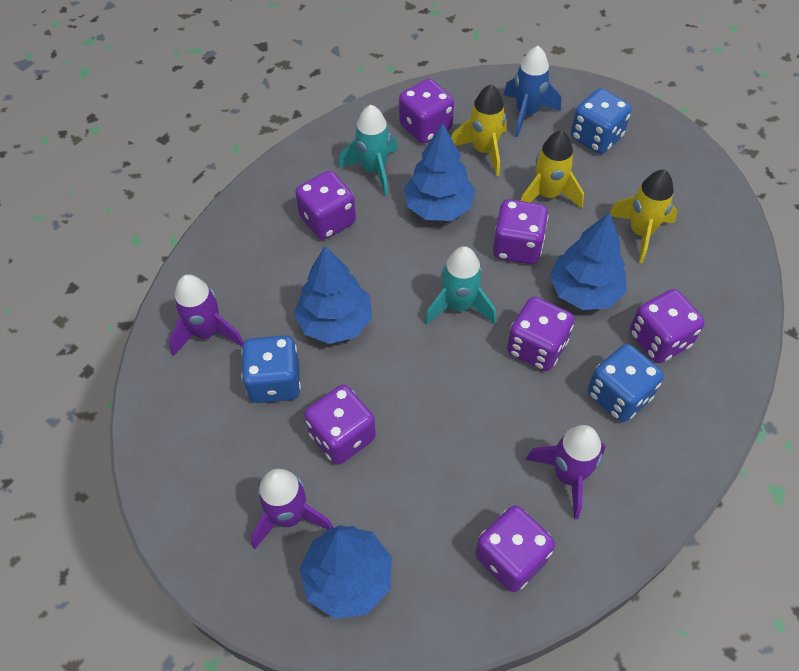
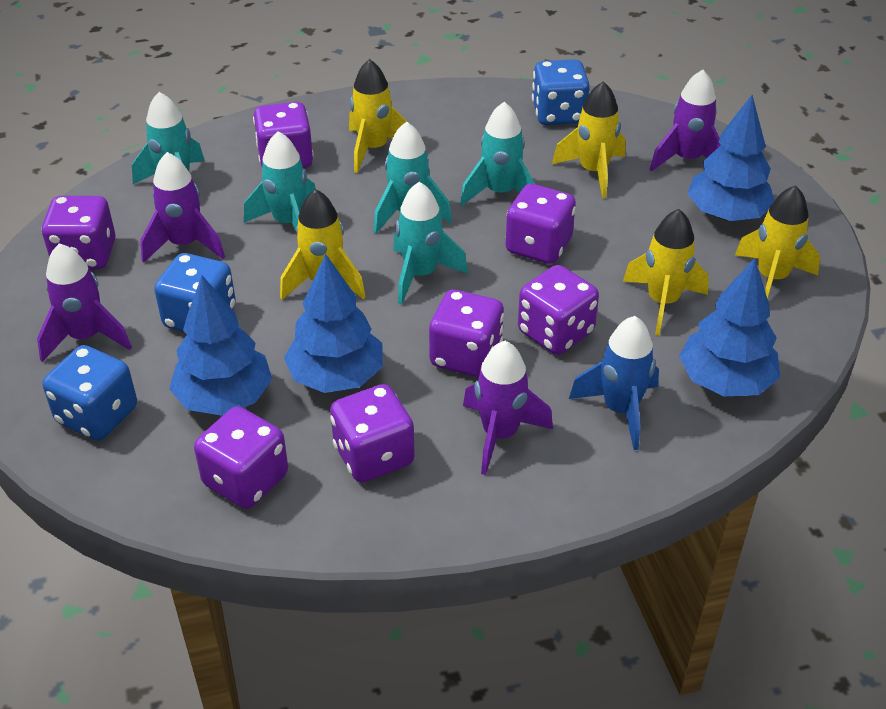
purple rocket: [169,274,244,356] [251,468,333,549] [526,425,606,519] = 3 -> [37,243,132,362] [140,152,225,263] [463,341,553,475] [650,70,721,171] = 4
turquoise rocket: [339,105,398,196] [425,246,496,325] = 2 -> [132,92,205,184] [244,131,316,234] [373,122,452,233] [393,182,468,305] [460,102,535,205] = 5
yellow rocket: [451,84,507,176] [521,130,584,209] [610,170,678,263] = 3 -> [280,189,366,300] [349,59,407,173] [552,81,626,198] [623,209,709,336] [735,185,820,299] = 5

